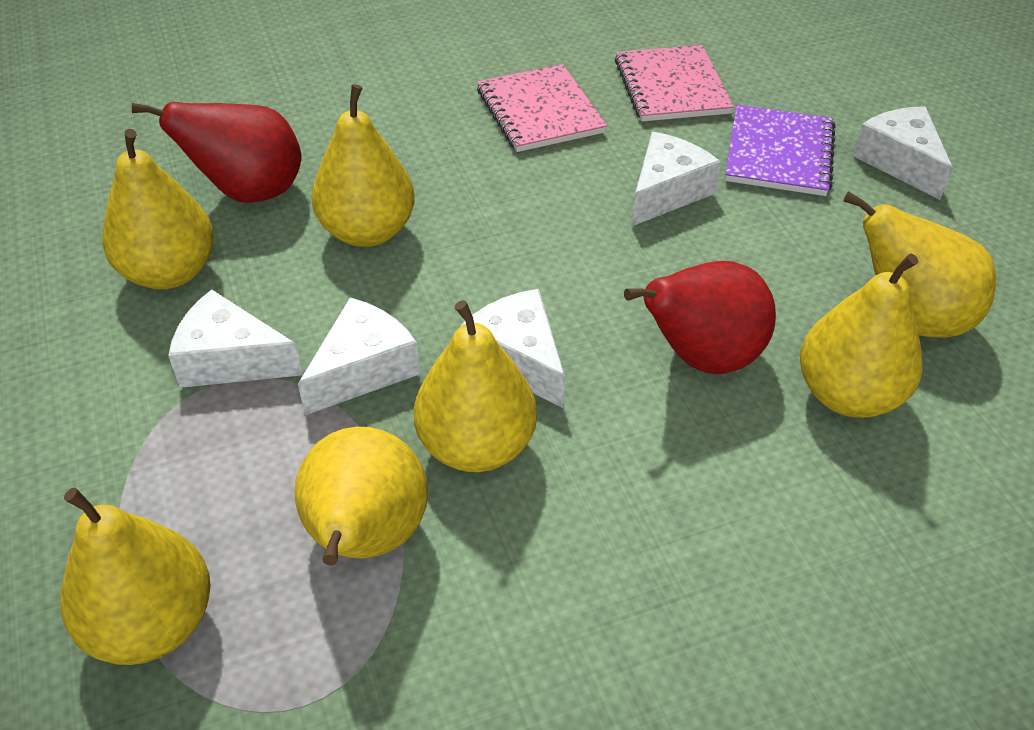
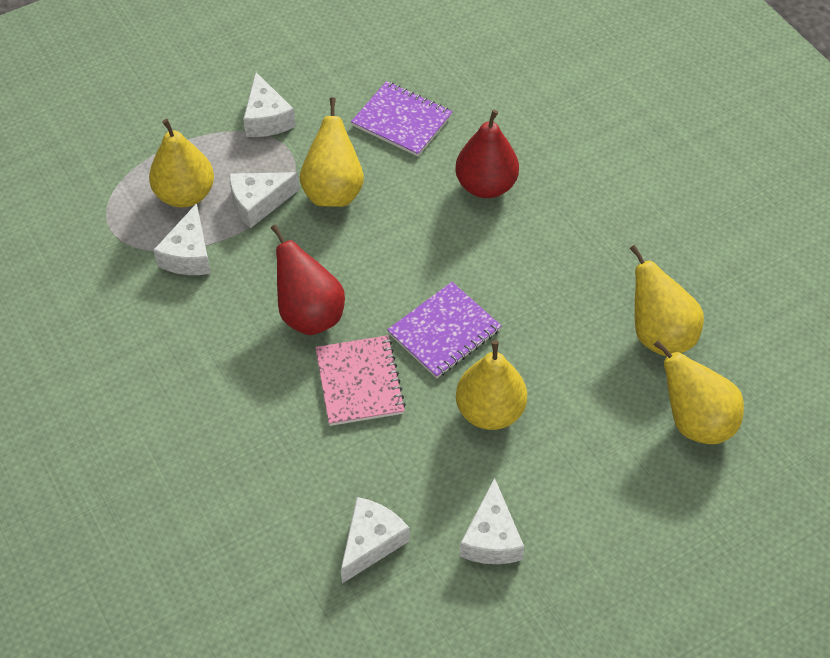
pink notebook: [477,64,607,152] [615,45,734,121] = 2 -> [315,335,406,426] = 1
purple notebook: [725,105,835,196] = 1 -> [351,81,453,157] [387,282,502,379] = 2
yellow pear: [61,487,211,665] [102,129,214,290] [294,427,428,566] [312,84,415,247] [414,300,537,472] [800,254,923,418] [843,192,996,338] = 7 -> [149,119,214,207] [300,97,364,207] [456,340,527,430] [629,245,704,356] [654,340,744,444] = 5

